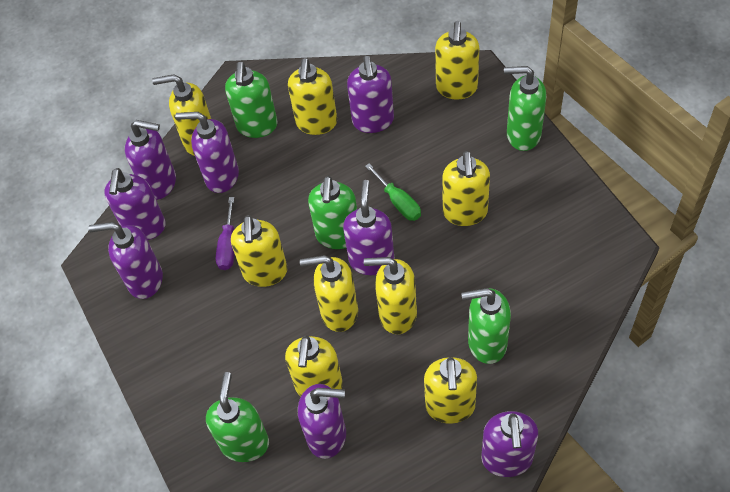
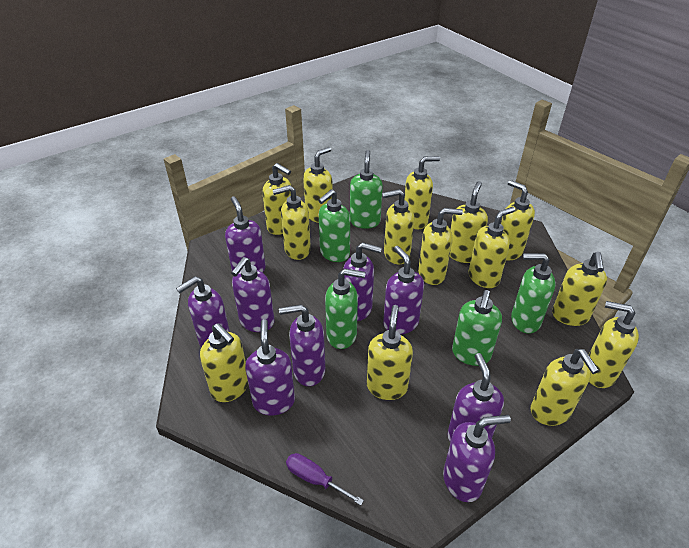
green screwdriver: [365,163,421,221] = 1 -> none = 0
purple soap dispenser: [88,222,163,299] [104,168,166,240] [125,120,176,200] [175,112,239,193] [298,384,346,459] [343,180,395,275] [347,56,394,133] [481,411,538,477] = 8 -> [176,276,230,348] [225,196,266,273] [231,257,275,332] [245,319,295,416] [279,304,325,386] [343,242,382,321] [383,246,424,334] [443,415,511,502] [448,353,504,443] = 9
yellow soap dispenser: [152,74,211,156] [231,215,288,287] [285,335,343,396] [288,58,337,135] [300,255,358,332] [364,257,417,334] [424,357,477,424] [435,21,479,100] [442,151,490,226] = 9 -> [200,323,248,402] [262,163,291,235] [273,185,311,260] [303,147,333,223] [367,305,413,400] [382,189,414,264] [405,156,440,229] [418,208,463,285] [450,181,488,263] [468,207,515,288] [501,180,535,260] [530,349,599,426] [552,252,607,326] [589,301,639,388] = 14

